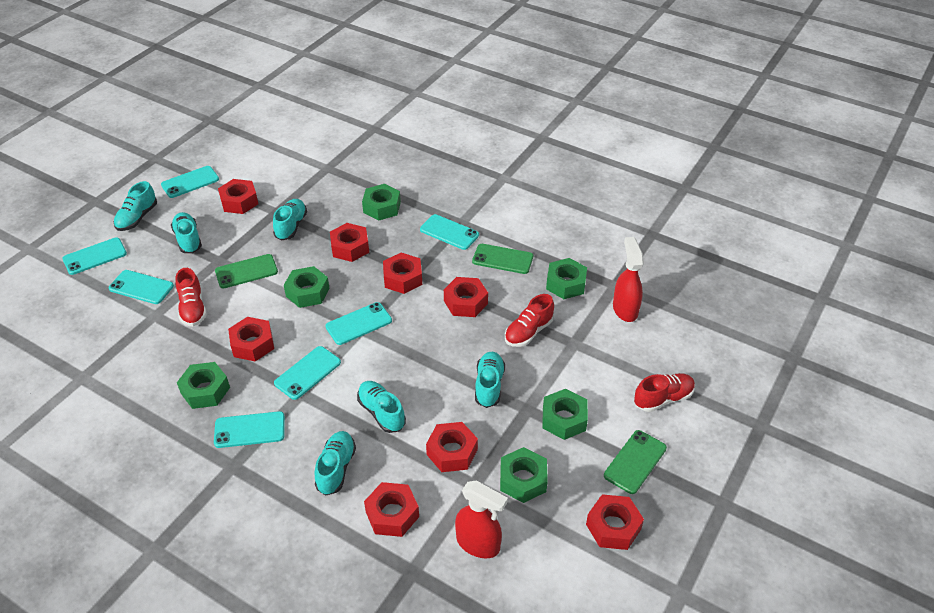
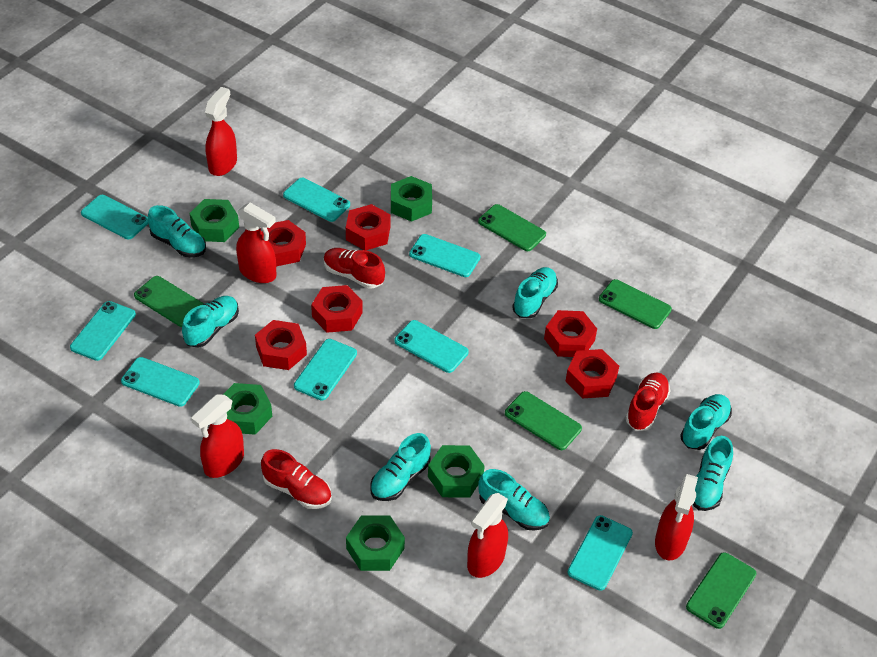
green nut: [177,362,230,409] [284,266,330,308] [362,184,401,221] [500,447,548,503] [542,389,588,440] [546,258,587,299] = 6 -> [189,199,239,242] [223,383,272,435] [346,516,405,571] [391,176,432,222] [428,445,485,498] = 5
green phone: [215,254,278,289] [472,244,533,274] [604,430,667,494] = 3 -> [134,276,204,327] [478,204,546,251] [505,391,582,450] [599,279,672,329] [686,552,757,629] = 5
red nut: [218,179,258,214] [228,317,274,362] [330,223,369,262] [364,482,419,537] [383,253,422,294] [426,422,478,472] [444,277,488,317] [586,494,644,550] = 8 -> [255,320,307,370] [262,220,306,266] [311,285,363,333] [346,204,391,250] [544,310,597,357] [566,349,619,398] = 6
red spray bottle: [455,480,508,559] [613,237,644,322] = 2 -> [191,395,244,478] [205,87,237,176] [236,202,276,283] [467,493,508,578] [655,474,698,561] = 5
turquoise phone: [62,238,127,275] [108,270,174,304] [161,166,219,198] [214,411,285,448] [274,346,341,400] [325,302,392,345] [420,214,479,250] = 7 -> [70,301,136,361] [81,195,149,239] [121,357,200,407] [283,178,350,222] [294,339,357,401] [394,320,469,373] [409,234,480,277] [568,515,633,591] = 8
turquoise shoe: [114,181,157,231] [171,212,202,253] [273,199,307,241] [315,431,356,495] [357,381,406,433] [475,352,505,408] = 6 -> [148,205,206,257] [182,296,239,348] [370,433,431,501] [478,469,550,531] [512,267,558,318] [680,394,732,450] [693,436,733,511] = 7

